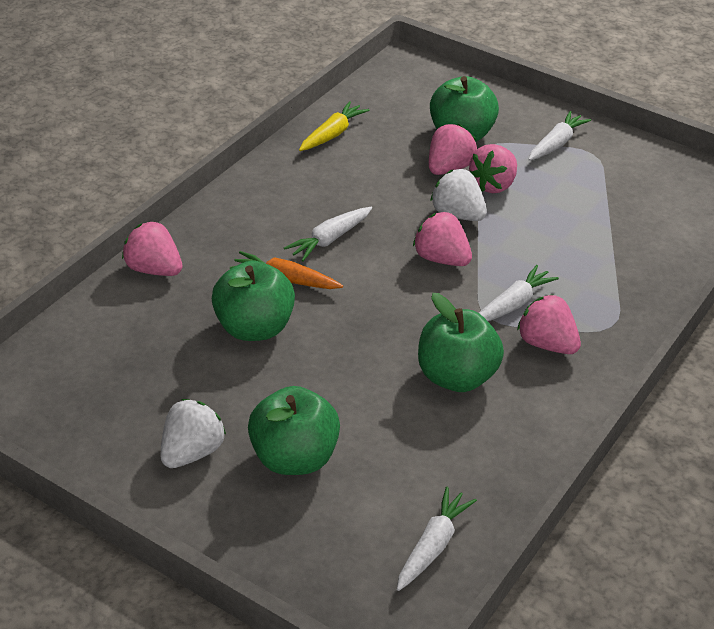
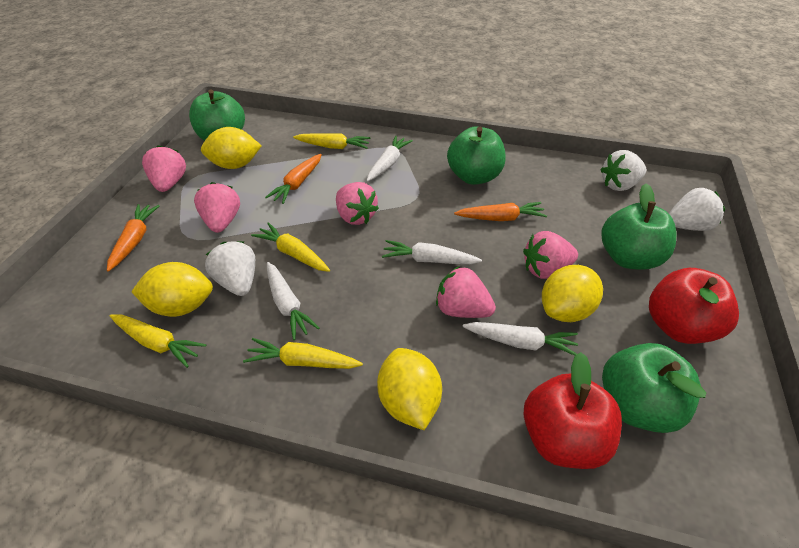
orange carrot: [230,251,343,289] = 1 -> [107,204,160,272] [265,154,322,204] [454,202,547,221] = 3
red apple: none = 0 -> [524,352,622,469] [649,268,739,344] = 2
white strawberry: [161,399,226,468] [430,169,487,221] = 2 -> [205,241,255,296] [600,150,646,191] [669,188,725,231] = 3
yellow carrot: [299,101,369,151] = 1 -> [110,314,206,368] [243,338,363,369] [251,222,330,272] [293,133,370,149] = 4
yellow lemon: none = 0 -> [131,262,213,317] [201,127,261,169] [377,348,442,430] [542,265,603,322] = 4

